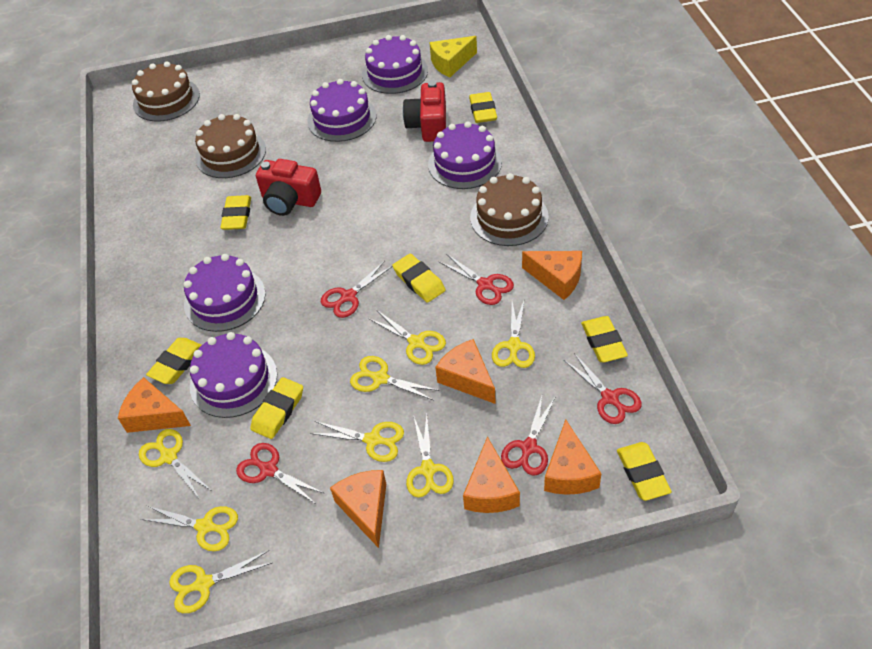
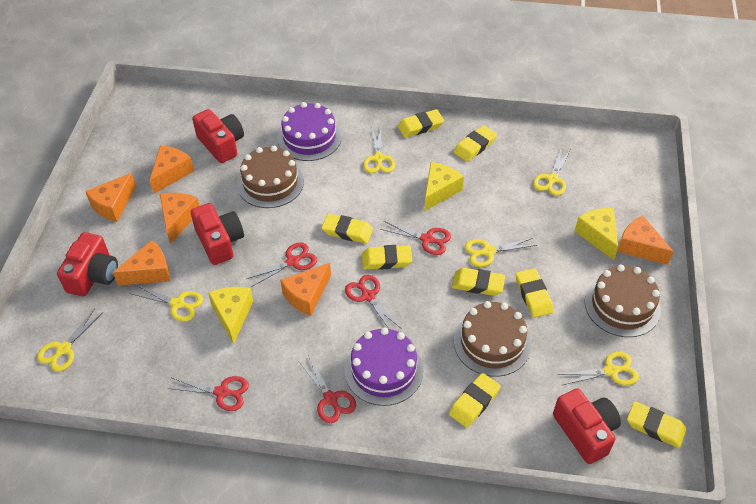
purple cake: [183,254,266,332] [190,332,277,418] [307,79,376,142] [362,35,428,94] [428,121,502,189] = 5 -> [277,102,342,161] [345,327,423,406] = 2
red camera: [256,159,321,216] [403,81,446,142] = 2 -> [57,232,118,296] [191,203,244,265] [192,109,244,163] [553,388,621,464] = 4
yellow cheese: [429,36,477,78] = 1 -> [208,287,253,344] [424,162,464,211] [575,208,618,260] = 3
yellow eraser: [146,338,202,384] [220,195,251,230] [250,377,303,439] [392,254,446,303] [469,92,497,123] [581,316,628,362] [617,442,672,501] = 7 -> [322,214,373,244] [362,245,412,270] [398,109,444,138] [449,373,501,428] [452,268,505,296] [454,125,497,162] [515,268,553,318] [627,401,686,448] = 8
yellow scissors: [139,429,212,498] [141,506,238,551] [169,550,272,613] [310,421,404,462] [350,356,439,400] [368,310,446,365] [406,415,454,498] [492,301,535,368] = 8 -> [37,308,103,372] [130,285,203,322] [363,128,395,173] [465,238,537,267] [533,150,570,196] [558,352,639,385] = 6

